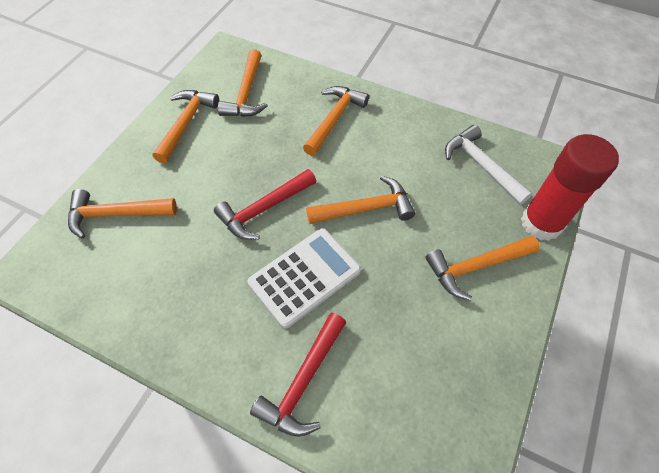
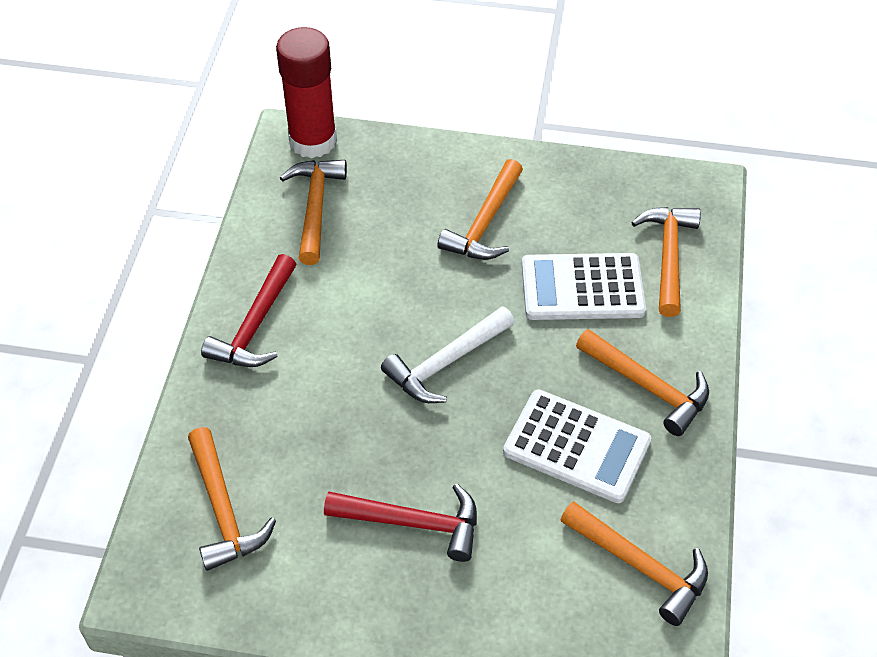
white calculator: [248,228,361,328] = 1 -> [503,389,651,503] [522,253,646,320] = 2

